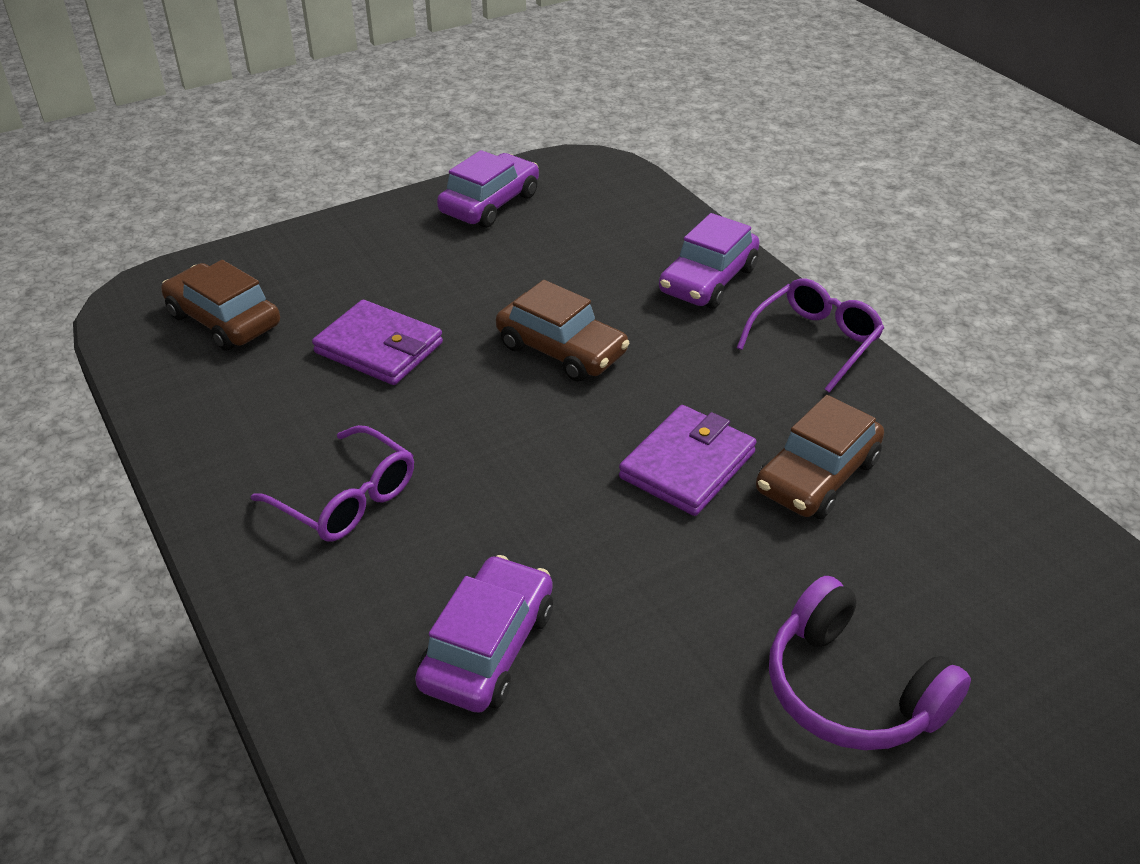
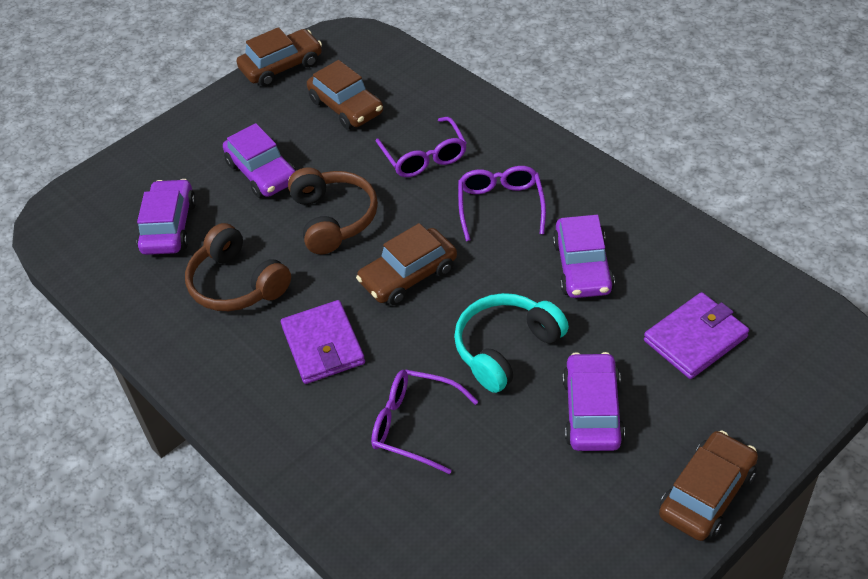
brown car: [161,260,280,351] [496,280,629,382] [756,395,884,519] = 3 -> [237,27,322,87] [307,60,383,129] [356,223,457,305] [659,430,758,541] = 4
brown headphones: none = 0 -> [185,223,291,311] [288,167,378,254] = 2
purple car: [415,555,553,713] [437,150,539,228] [659,213,759,309] = 3 -> [137,179,196,255] [223,123,296,198] [553,215,615,298] [563,352,625,451] = 4
purple glasses: [251,425,414,541] [737,279,884,393] = 2 -> [371,369,479,474] [376,117,467,177] [458,166,546,241] = 3
purple headphones: [769,576,971,750] = 1 -> none = 0
turquoise headphones: none = 0 -> [454,293,569,393] = 1

